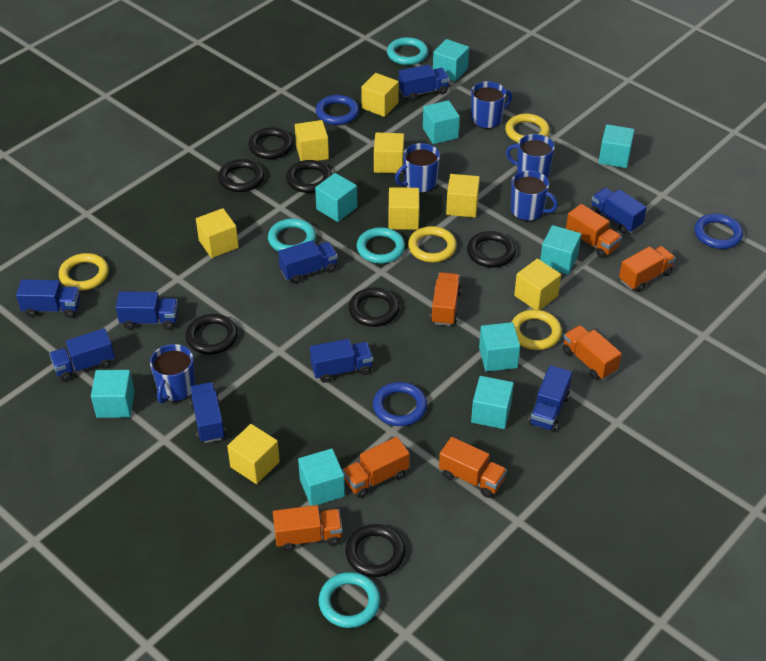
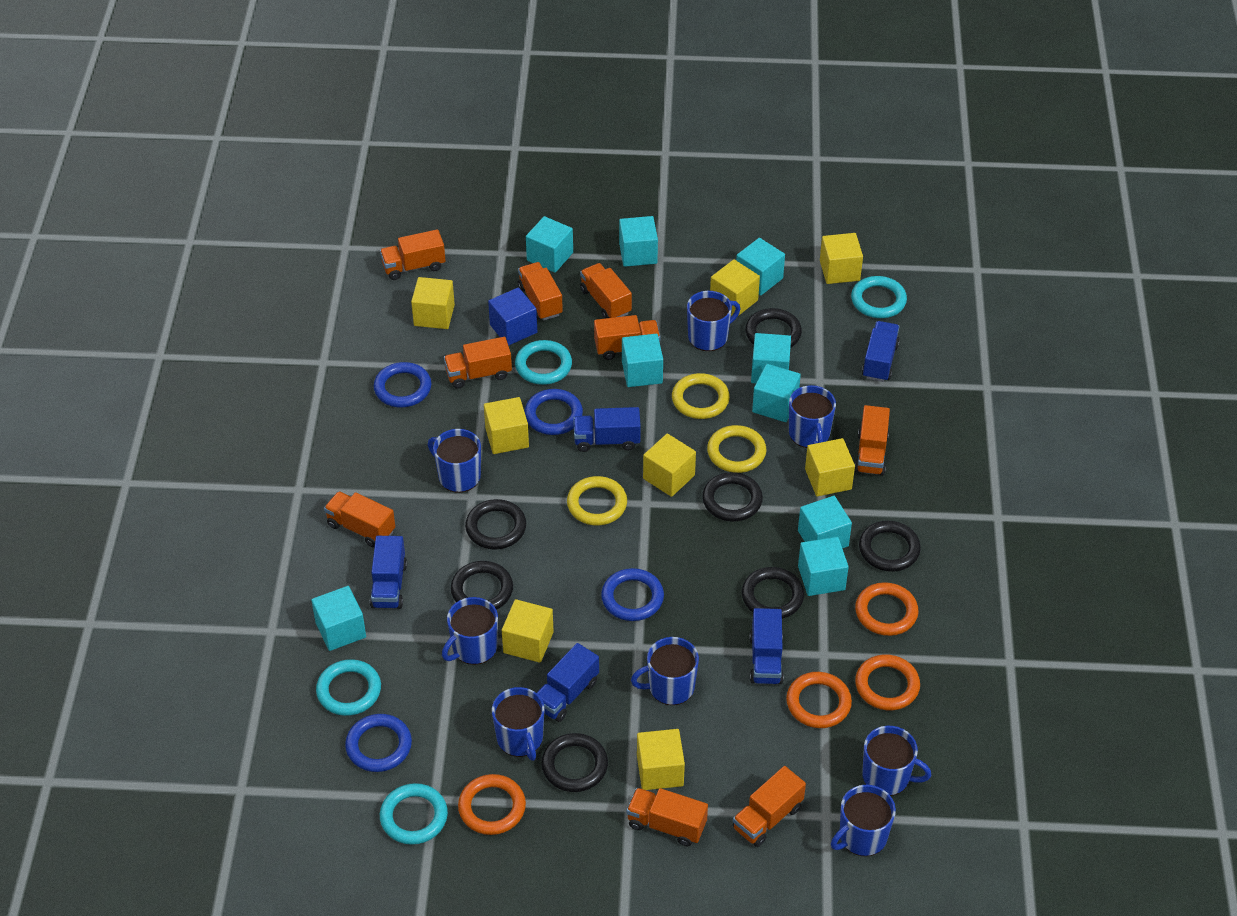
blue cube: none = 0 -> [488,287,537,346] = 1
blue mug: [150,344,195,403] [395,143,440,193] [471,81,512,129] [506,134,555,178] [511,170,558,221] = 5 -> [428,429,481,493] [442,597,498,665] [492,687,544,761] [631,637,699,705] [687,291,740,351] [789,385,836,448] [831,785,896,856] [862,726,931,796] = 8
blue ring: [316,95,359,125] [373,382,427,426] [694,213,743,249] = 3 -> [345,714,412,772] [374,362,431,407] [525,389,583,435] [601,568,664,621] = 4
blue truck: [16,279,80,318] [49,328,115,381] [116,291,178,330] [190,382,226,443] [278,240,338,284] [310,339,373,383] [399,64,450,101] [529,365,572,432] [591,188,647,234] = 9 -> [370,536,407,609] [537,643,599,722] [573,407,641,452] [749,608,784,684] [862,321,900,382] = 5
orange ring: none = 0 -> [458,774,526,835] [786,672,852,728] [855,582,918,636] [855,655,920,710] = 4
orange truck: [273,505,343,551] [342,437,410,498] [430,272,461,326] [439,437,507,498] [563,325,622,380] [566,204,622,258] [619,246,675,292] = 7 -> [324,491,395,547] [380,229,445,280] [444,337,512,389] [518,262,563,320] [580,263,632,319] [594,315,660,360] [627,788,708,846] [733,766,806,847] [855,405,890,476] = 9
yellow ring: [59,253,109,291] [408,226,457,262] [505,113,550,142] [512,310,562,350] = 4 -> [567,476,627,526] [672,373,730,419] [707,425,767,473] = 3

